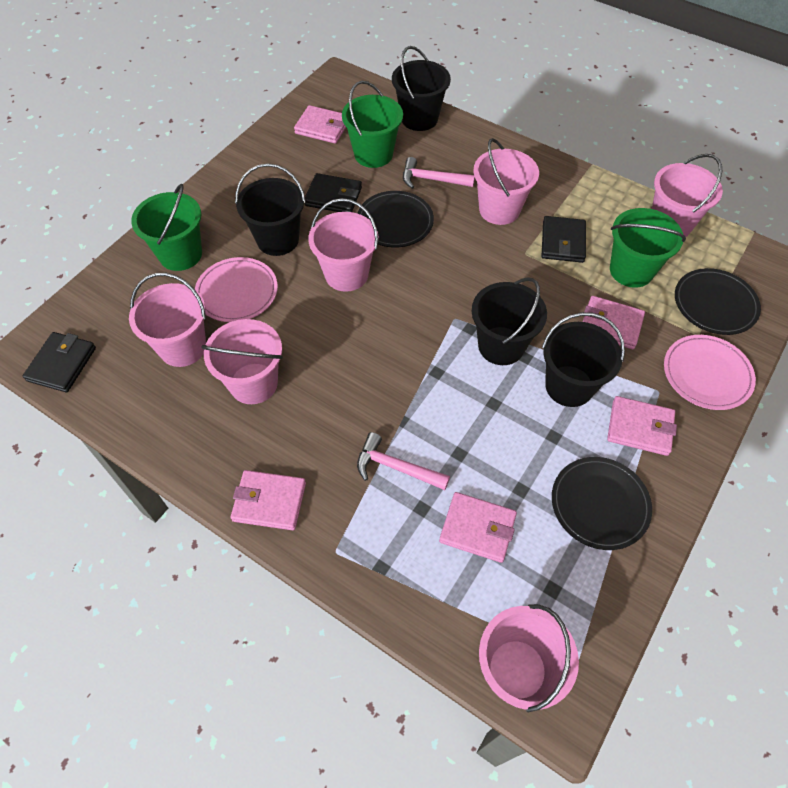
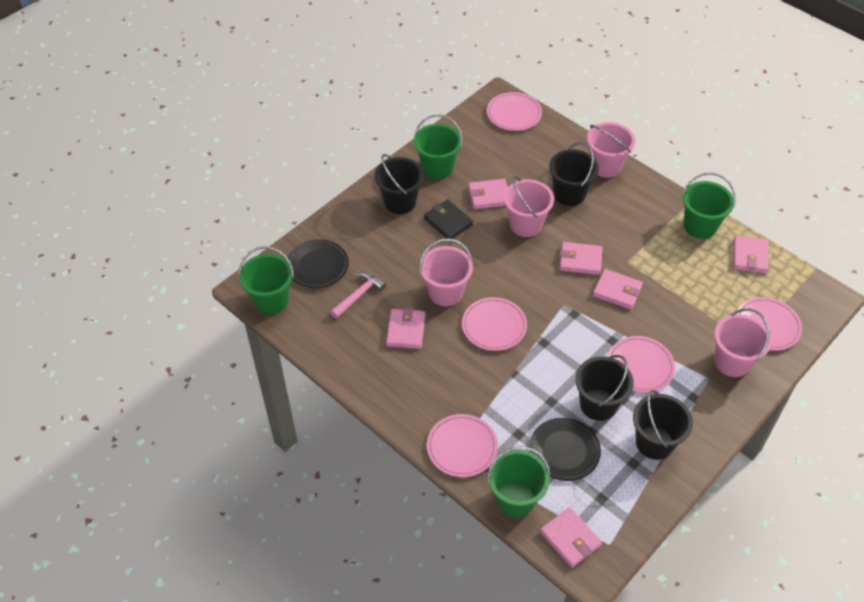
black plate: [357,191,434,247] [552,457,652,550] [675,268,761,335] = 3 -> [288,239,349,288] [529,418,601,481] = 2
black wallet: [23,332,96,392] [304,173,362,212] [542,216,586,263] = 3 -> [424,199,473,239] = 1
green bucket: [131,184,202,271] [342,81,403,168] [610,208,686,288] = 3 -> [239,246,294,314] [414,114,463,179] [487,446,550,517] [683,172,736,239] = 4
pink bucket: [129,273,206,367] [202,319,283,404] [308,198,379,292] [473,138,539,225] [479,604,579,713] [652,154,723,237] = 6 -> [419,238,473,306] [504,176,554,237] [587,122,635,178] [714,308,772,377] = 4
pink hammer: [357,432,450,490] [403,157,475,189] = 2 -> [330,272,386,319] = 1
pink plate: [195,257,278,322] [664,335,756,410] = 2 -> [427,414,498,477] [462,297,527,351] [487,92,542,131] [608,336,675,393] [737,297,802,351] = 5
pink wallet: [230,470,306,530] [294,105,346,144] [439,492,517,563] [583,296,645,350] [607,396,677,456] = 5 -> [386,308,425,349] [468,179,508,209] [540,507,602,568] [560,242,602,275] [593,269,643,310] [733,235,769,274] = 6

